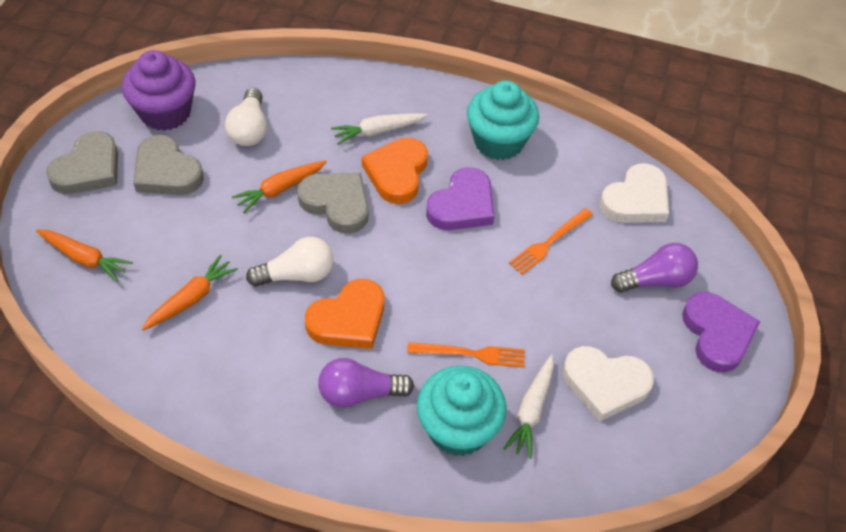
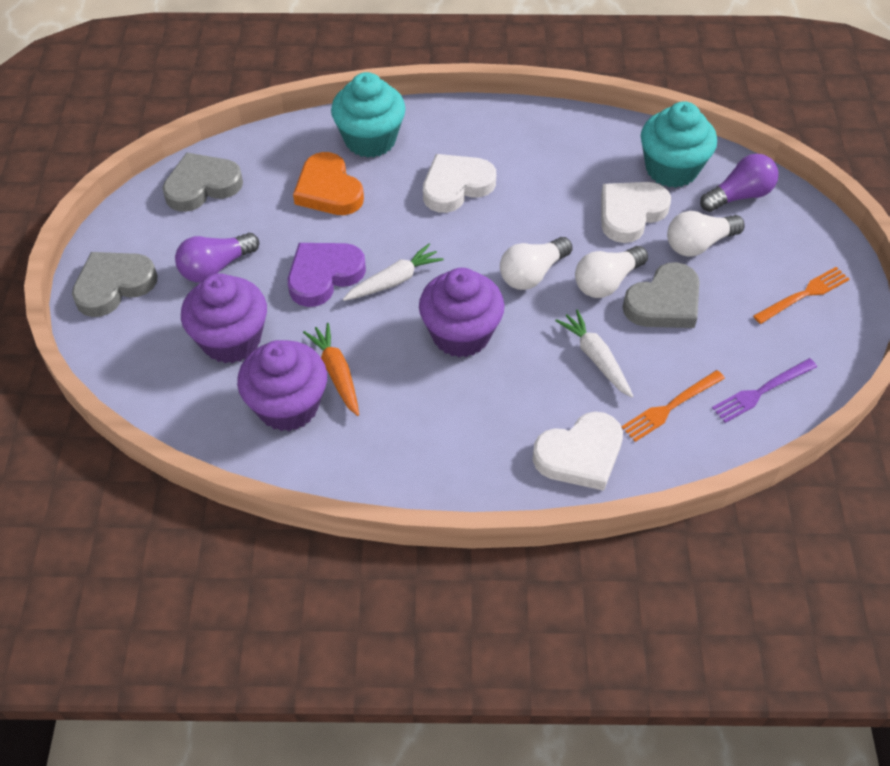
orange carrot: [36,230,133,282] [142,255,238,331] [232,160,327,213] = 3 -> [303,323,359,416] = 1
orange heart: [305,279,384,349] [362,137,428,204] = 2 -> [293,152,364,215] = 1
purple cupcake: [122,50,195,131] = 1 -> [181,273,267,363] [237,340,327,431] [419,268,504,357] = 3
purple fork: none = 0 -> [712,358,817,423] = 1
purple heart: [426,167,495,230] [682,292,760,372] = 2 -> [288,243,366,307] = 1
white heart: [563,346,654,421] [600,163,669,223] = 2 -> [423,154,496,213] [533,412,623,491] [601,182,671,243] = 3
white light bulb: [225,88,267,146] [246,237,334,287] = 2 -> [500,237,573,290] [575,246,648,298] [667,211,745,257] = 3

